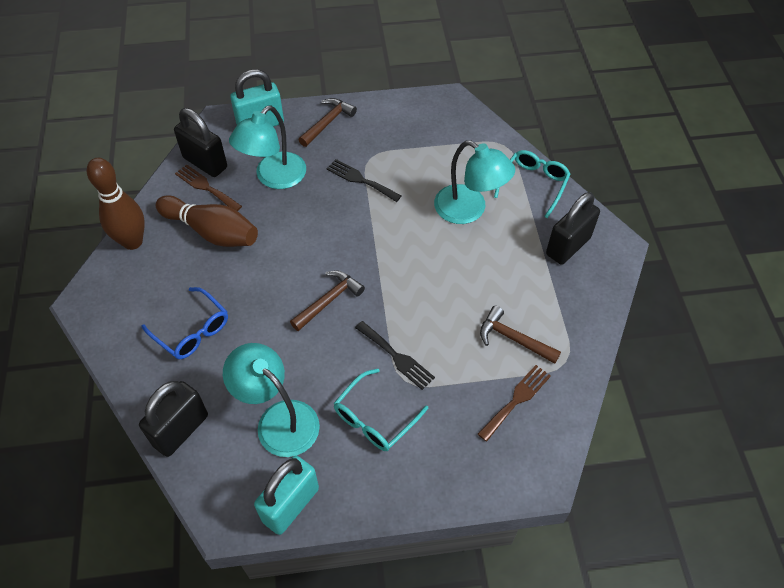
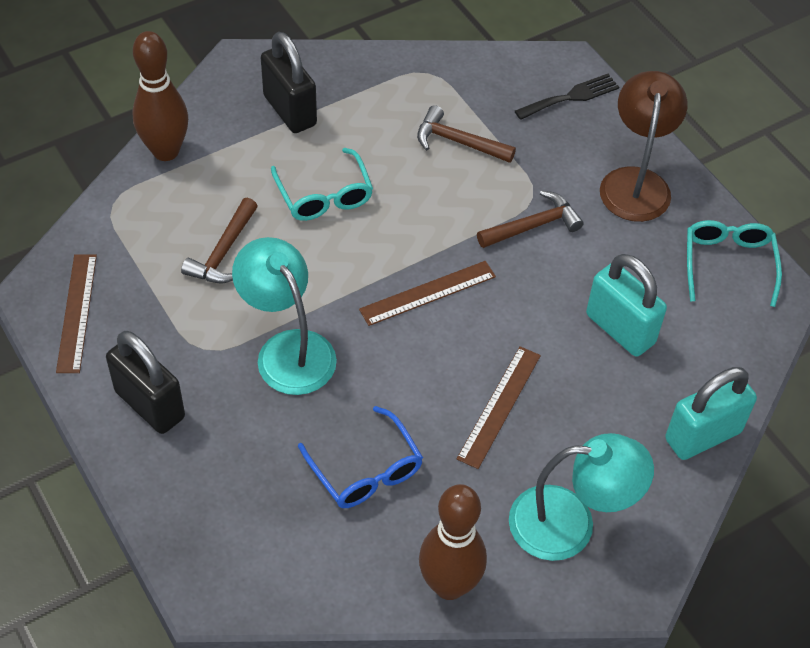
black fork: [326,159,401,202] [355,321,435,390] = 2 -> [515,74,619,120] = 1
black padlock: [139,381,208,457] [174,108,227,177] [546,192,600,265] = 3 -> [106,331,185,434] [261,32,317,133] = 2
brown fork: [175,164,242,211] [478,365,551,442] = 2 -> none = 0
brown lamp: none = 0 -> [600,71,687,222] = 1
brown ruler: none = 0 -> [56,254,97,373] [359,261,496,326] [457,346,541,469] = 3
turquoise lamp: [223,343,320,457] [229,105,306,189] [434,140,515,224] = 3 -> [232,237,337,395] [509,433,654,561] = 2

